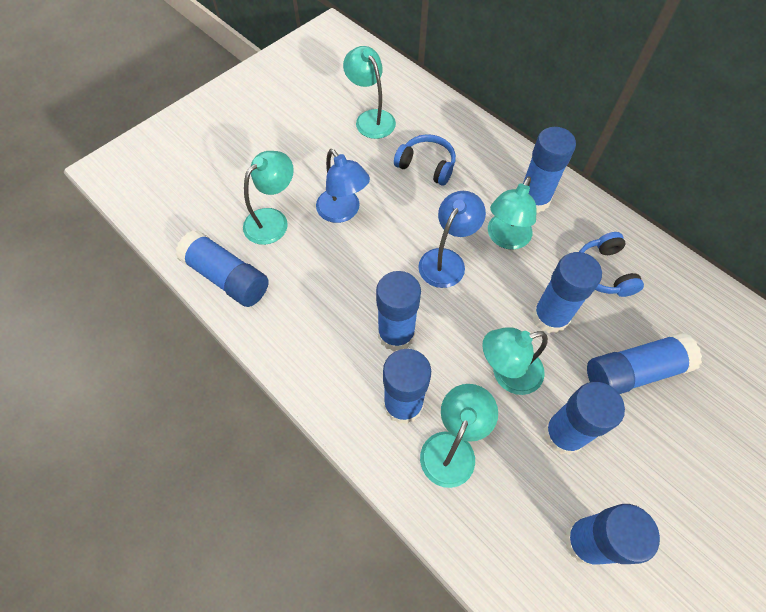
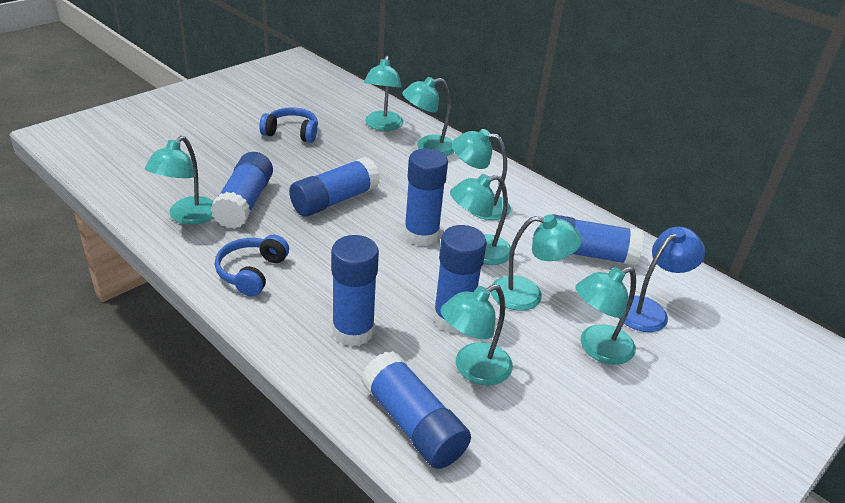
blue glue stick: [175,230,269,307] [376,271,421,351] [383,349,431,424] [523,127,576,213] [532,252,602,334] [544,382,625,455] [564,504,660,566] [587,333,702,394] = 8 -> [210,152,273,229] [289,157,380,217] [331,235,379,347] [361,351,471,469] [404,148,448,246] [433,225,487,333] [552,214,644,266] = 7
blue lamp: [316,149,370,223] [418,191,486,288] = 2 -> [619,227,705,332] = 1
turquoise lamp: [243,151,294,245] [343,46,396,139] [420,384,498,488] [482,327,548,395] [488,176,536,250] = 5 -> [145,136,214,225] [364,56,403,131] [402,77,454,156] [440,284,513,385] [450,174,511,265] [452,129,511,220] [491,214,582,311] [575,267,636,365] = 8

